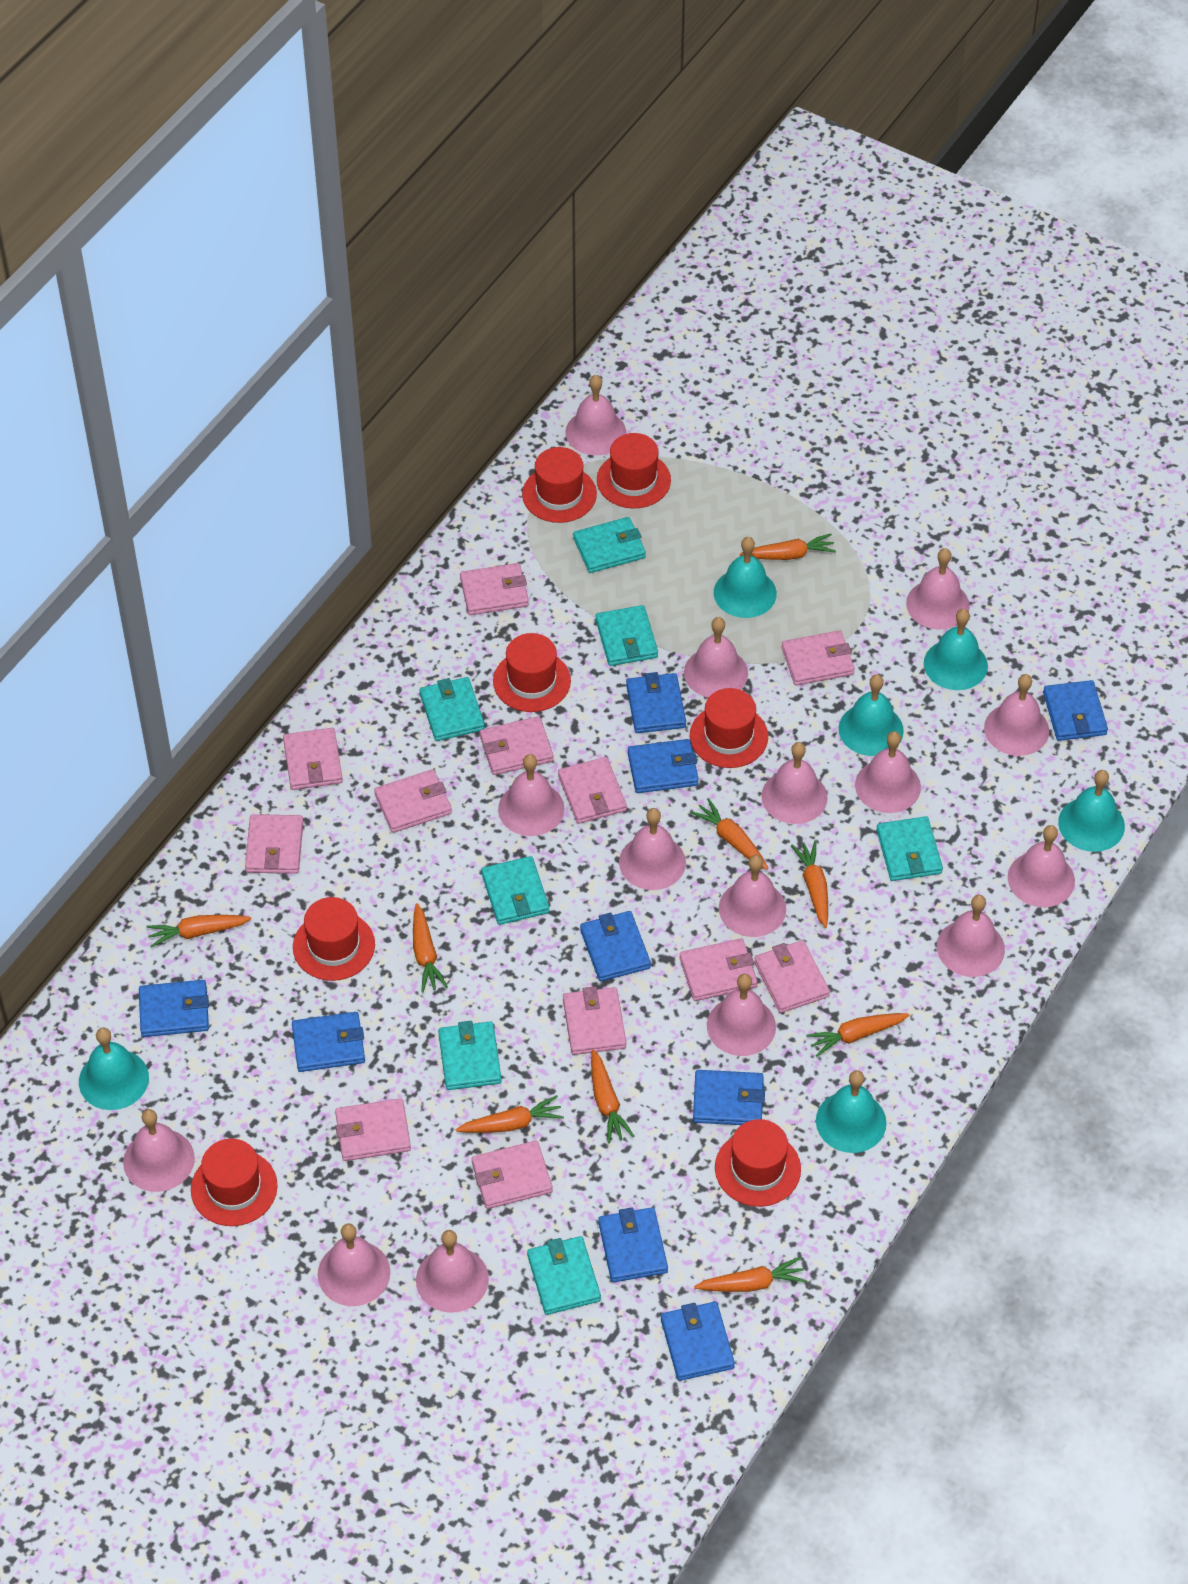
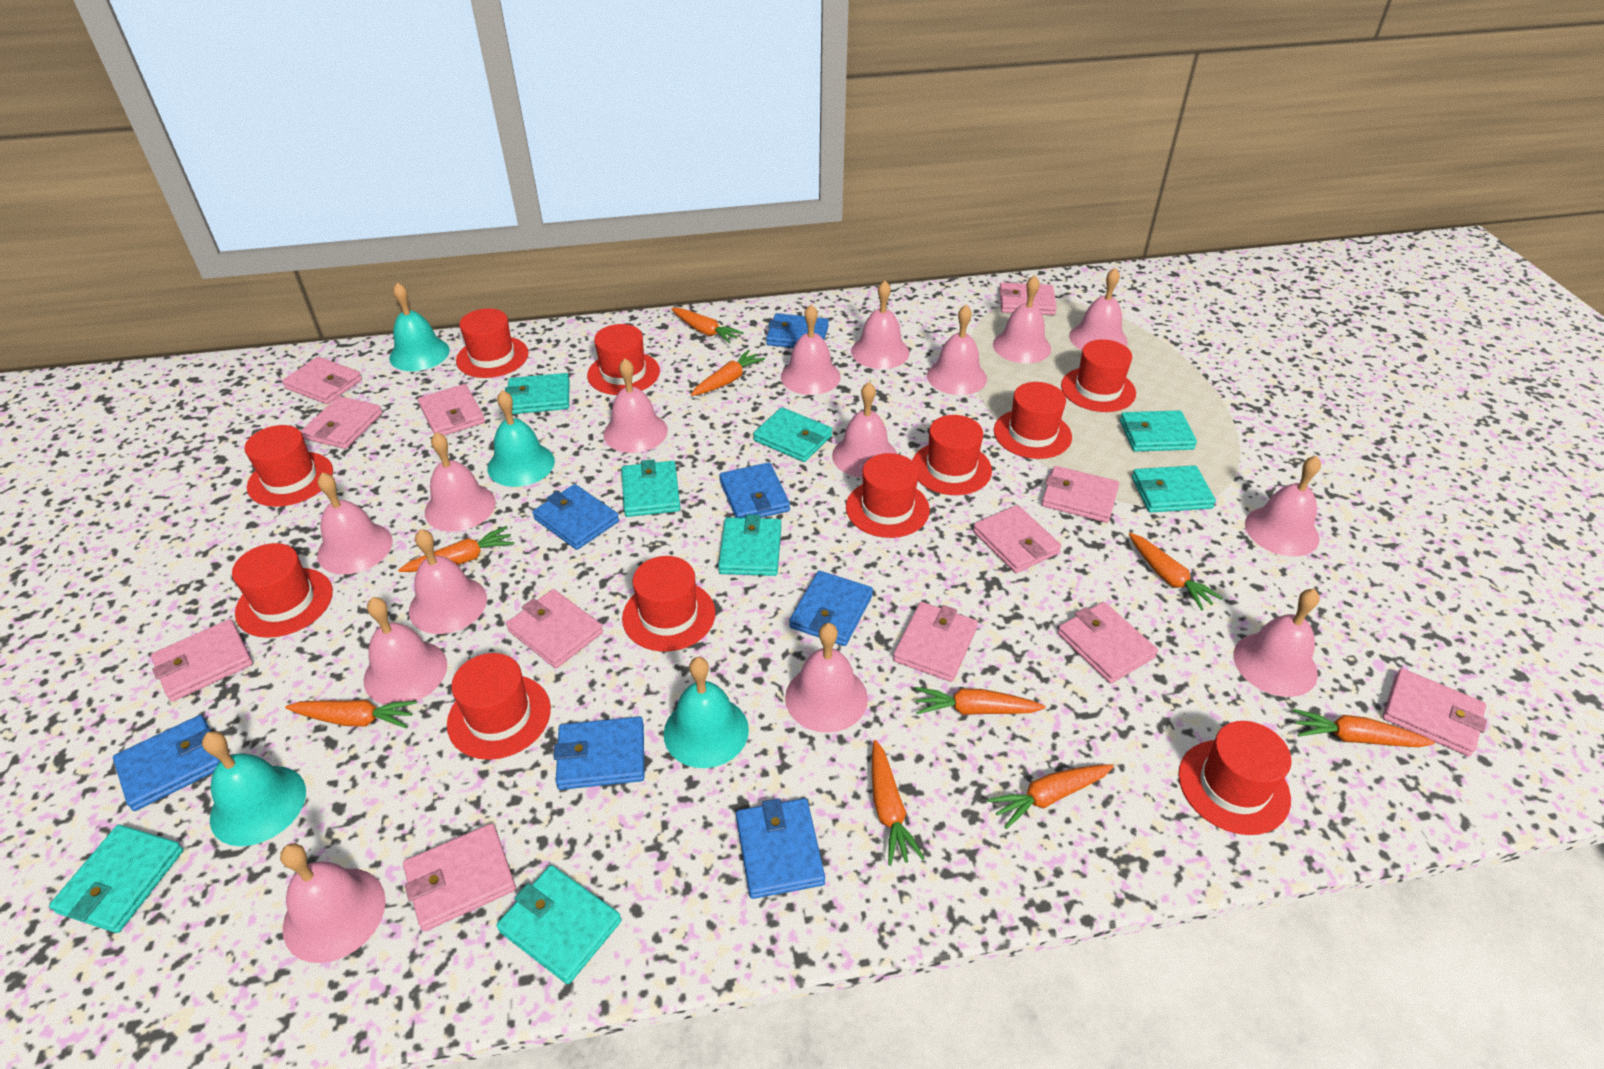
blue wallet: [139,980,209,1037] [292,1012,365,1072] [580,911,651,981] [598,1207,668,1282] [626,672,686,733] [628,739,699,793] [661,1302,735,1381] [693,1070,765,1125] [1043,680,1108,741] = 9 -> [113,715,220,811] [532,484,619,550] [554,716,645,790] [719,462,790,518] [736,798,825,899] [766,313,829,348] [789,571,873,646] = 7
red hat: [191,1138,278,1226] [293,897,375,981] [493,633,571,712] [522,447,597,523] [597,433,671,509] [690,688,768,768] [715,1119,801,1207] = 7 -> [232,543,333,638] [244,425,333,507] [447,653,551,760] [456,308,529,378] [587,324,660,395] [622,556,715,652] [846,453,930,538] [912,415,992,495] [994,382,1072,459] [1061,339,1136,412] [1178,721,1291,835] = 11
turquoise bell: [79,1028,149,1110] [714,537,777,618] [816,1070,887,1153] [838,674,904,756] [924,609,988,690] [1058,770,1125,852] = 6 -> [202,731,306,846] [389,283,450,371] [487,390,555,487] [664,657,749,768] = 4
turquoise wallet: [420,677,485,741] [438,1021,501,1090] [481,856,549,925] [527,1236,601,1315] [573,517,646,573] [596,605,658,666] [876,816,943,881] = 7 -> [49,825,184,933] [496,865,621,984] [505,373,569,414] [621,459,681,517] [718,515,781,576] [753,407,832,462] [1120,410,1197,452] [1132,465,1216,512] = 8

